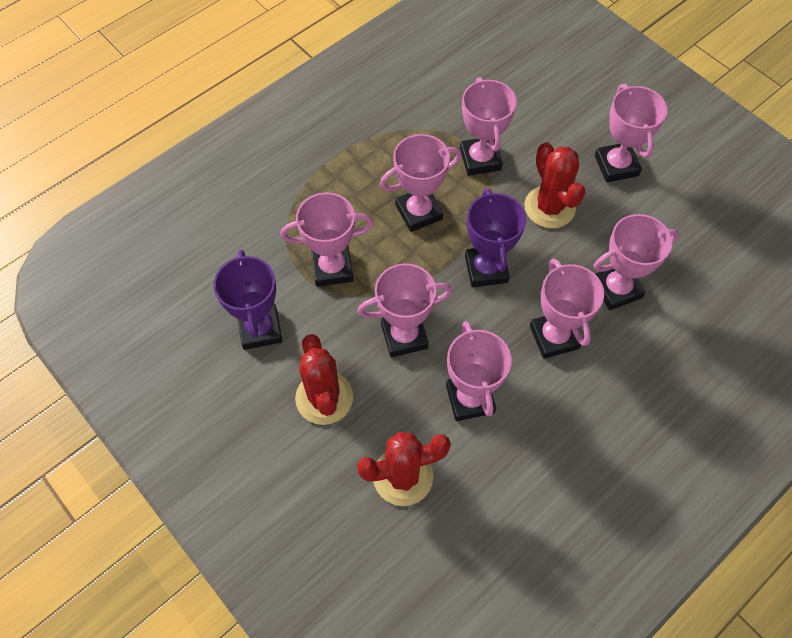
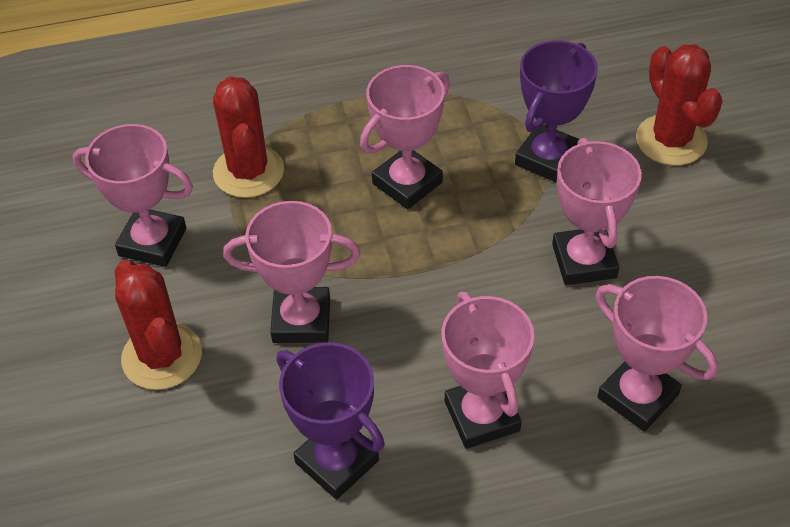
pink trophy: [280,192,374,287] [357,263,452,357] [380,134,462,232] [446,321,512,421] [460,77,517,176] [530,258,604,359] [594,214,679,310] [595,84,667,183] = 8 -> [73,124,193,267] [223,201,360,343] [360,65,450,209] [441,292,534,449] [552,138,642,285] [596,276,718,432] = 6

